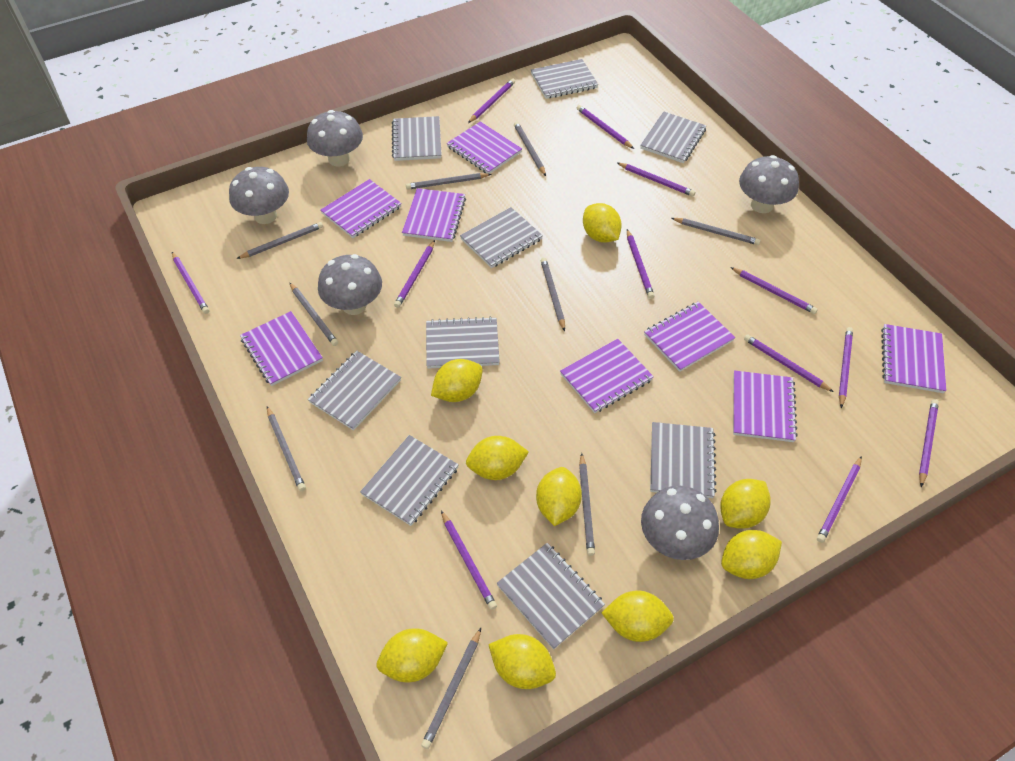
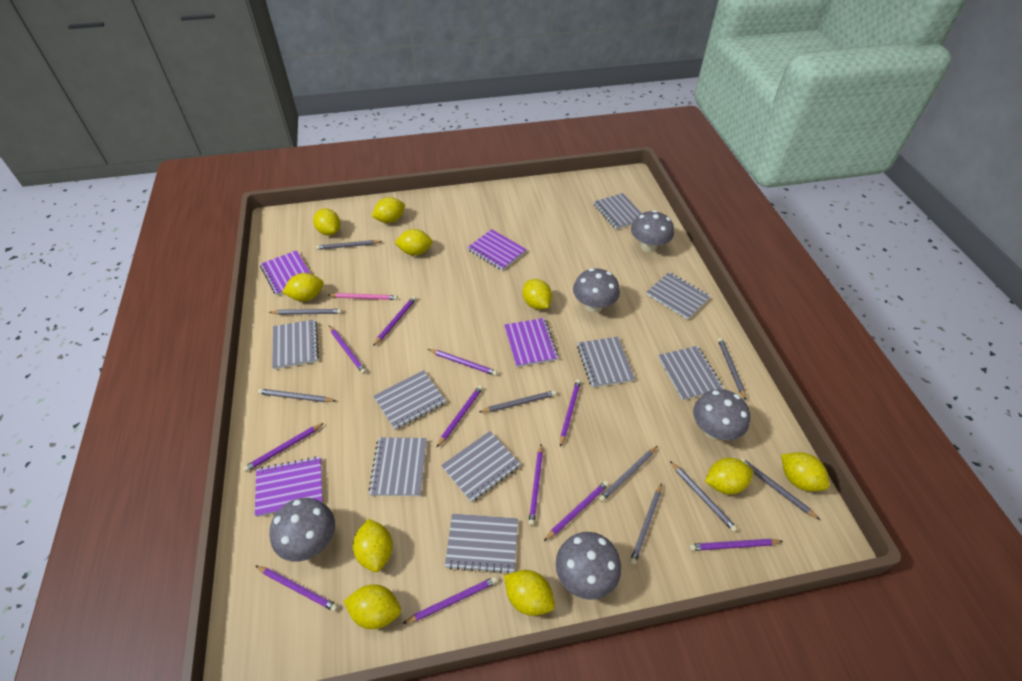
pink pencil: none = 0 -> [328,293,398,300] = 1
purple notebook: [240,311,323,386] [321,179,402,238] [402,188,466,242] [447,121,522,174] [560,339,654,413] [644,302,735,372] [733,370,798,442] [881,324,946,393] = 8 -> [255,457,323,517] [260,250,311,295] [467,229,527,271] [504,318,558,367] = 4
purple pencil: [172,252,209,314] [394,240,435,308] [441,511,497,610] [468,79,515,123] [577,105,634,149] [617,163,695,197] [627,229,654,299] [730,267,818,314] [744,334,834,392] [817,456,862,543] [839,327,853,408] [919,399,939,487] = 12 -> [243,423,324,472] [255,565,338,612] [329,326,366,374] [373,296,416,346] [403,576,498,624] [428,349,498,376] [436,385,483,448] [528,443,543,526] [544,481,609,541] [560,379,581,447] [689,539,783,551] = 11
yellow lemon: [377,628,448,682] [431,359,483,402] [466,436,529,480] [488,634,556,689] [536,467,582,526] [583,203,622,243] [602,591,674,642] [720,479,771,529] [721,530,782,579] = 9 -> [282,273,324,301] [313,208,340,236] [344,584,401,629] [353,519,393,572] [371,197,405,223] [395,229,433,255] [504,570,555,616] [523,279,552,309] [705,458,753,494] [781,452,829,491] = 10

